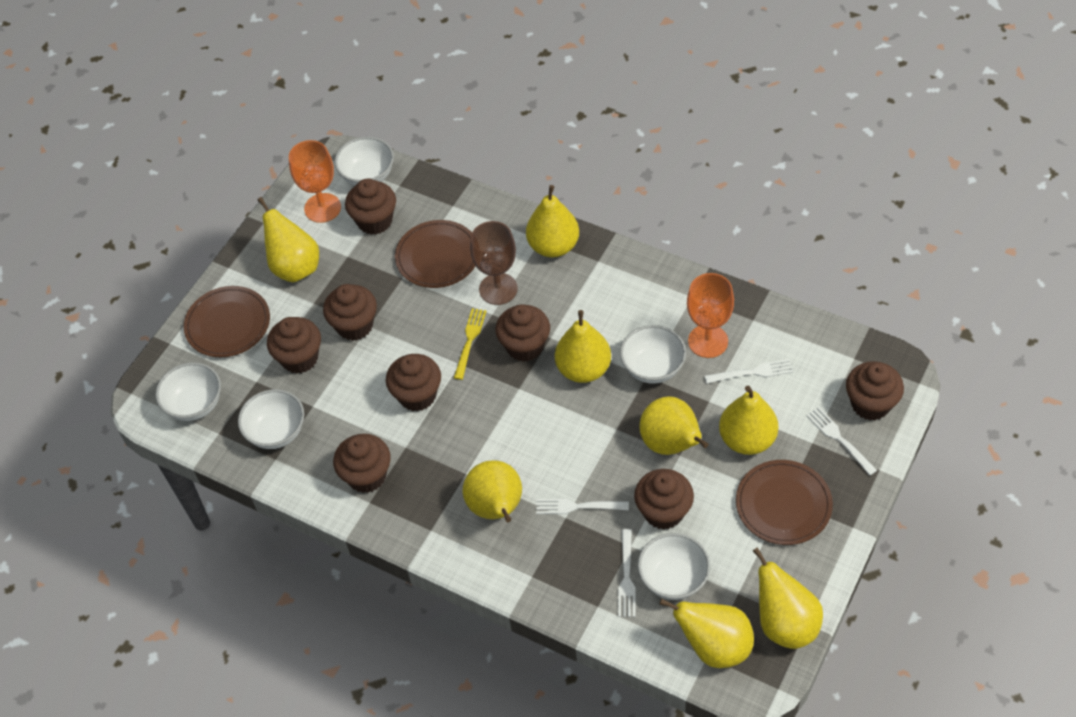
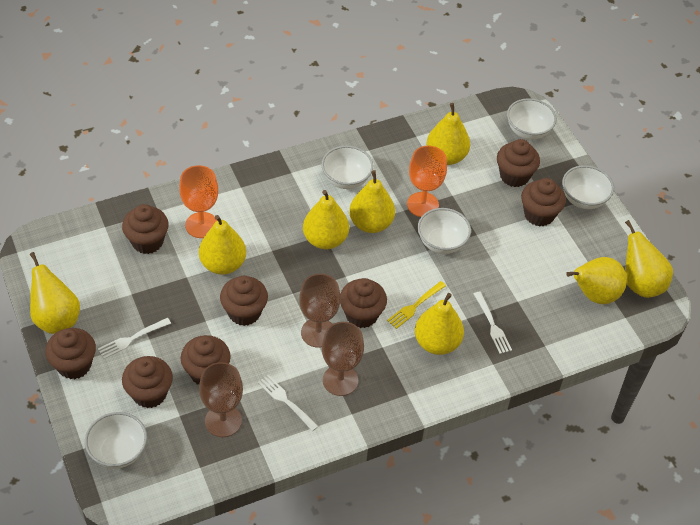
brown goblet: [470,221,518,305] = 1 -> [199,362,243,437] [299,274,340,348] [322,322,364,396] = 3
brown plate: [184,286,270,357] [395,220,475,288] [736,460,833,545] = 3 -> none = 0
white fork: [536,499,629,514] [618,529,635,617] [705,359,793,384] [806,407,877,475] = 4 -> [98,318,171,359] [258,375,318,431] [474,292,512,354] = 3

